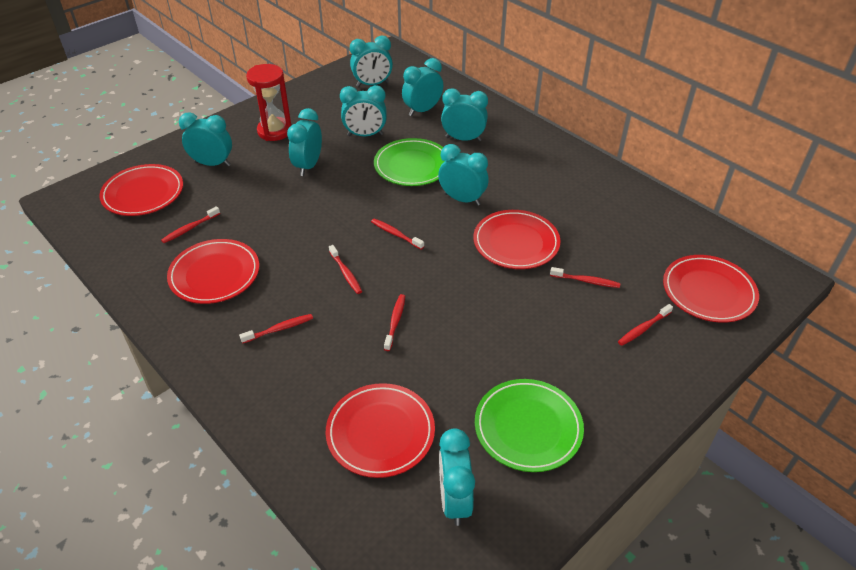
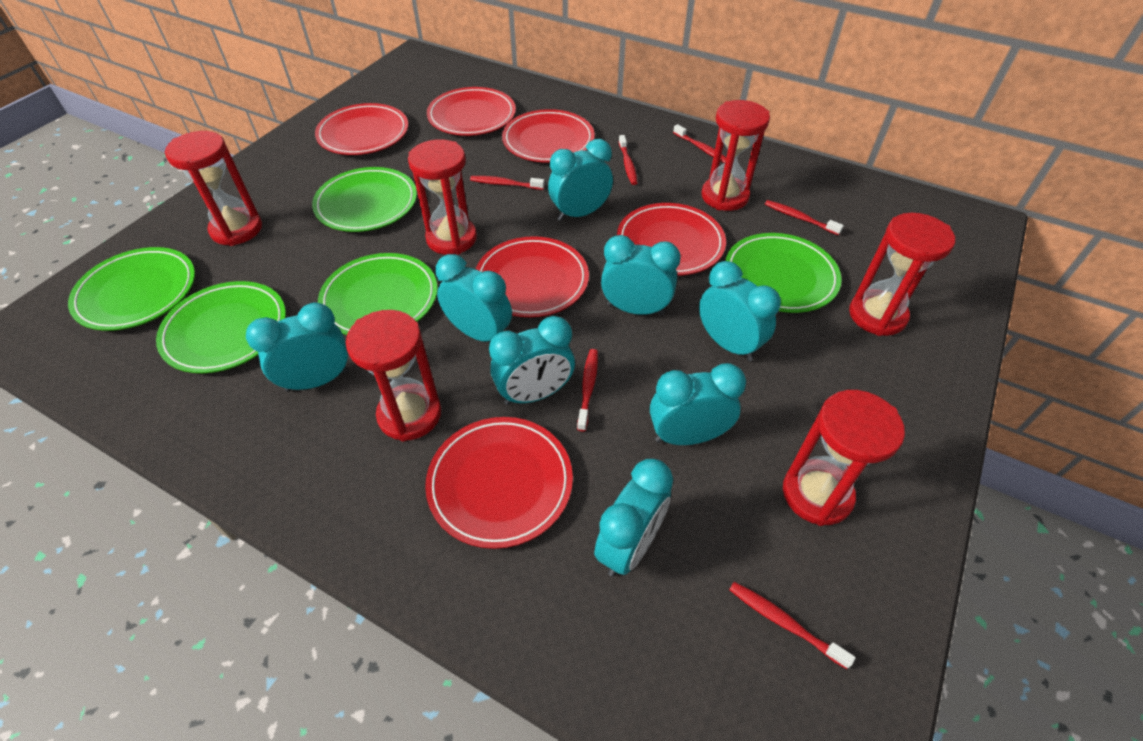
green plate: [374,138,444,186] [475,379,584,472] = 2 -> [68,247,195,331] [156,281,286,373] [312,167,417,232] [318,253,438,335] [726,233,842,313] = 5
red hourglass: [246,64,291,141] = 1 -> [165,131,262,246] [346,310,441,441] [408,139,477,255] [701,100,770,211] [783,390,905,526] [849,213,955,336] = 6
red plate: [99,164,183,216] [167,239,259,304] [326,383,435,478] [473,210,561,269] [663,255,759,323] = 5 -> [315,103,408,155] [425,417,573,549] [427,87,516,136] [476,236,589,317] [502,109,595,163] [617,203,726,276] = 6
red toothbrush: [161,206,220,243] [239,314,313,343] [329,245,362,294] [371,219,424,250] [384,294,405,351] [550,267,620,288] [618,304,673,346] = 7 -> [470,176,545,190] [577,349,598,432] [619,135,637,185] [673,124,726,163] [729,582,855,669] [765,200,844,235] = 6

